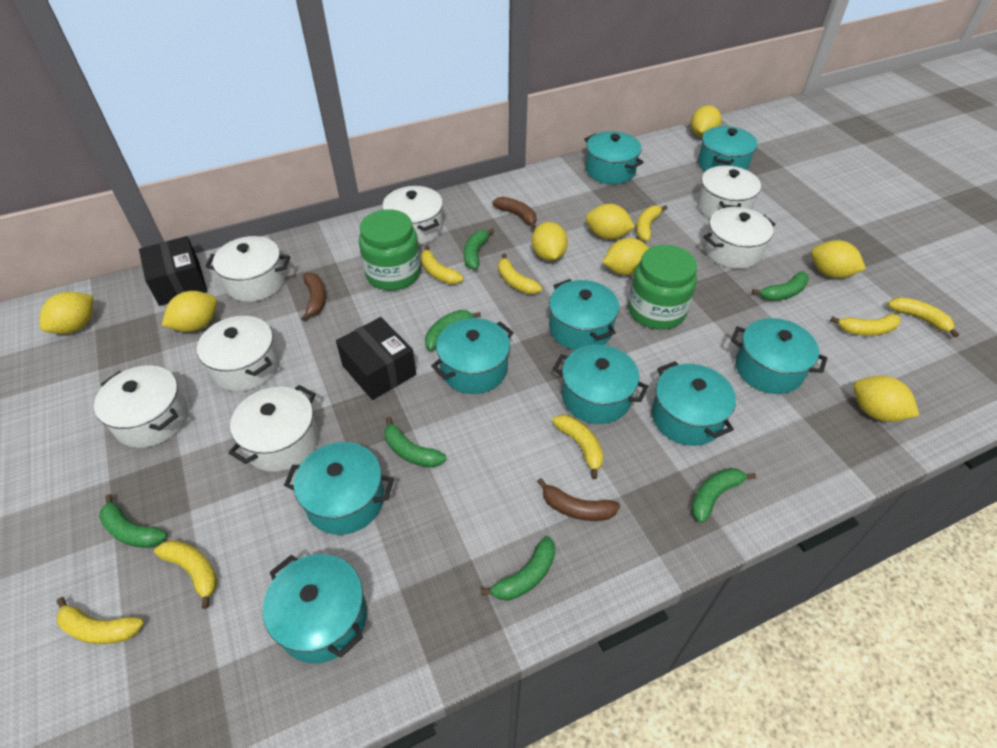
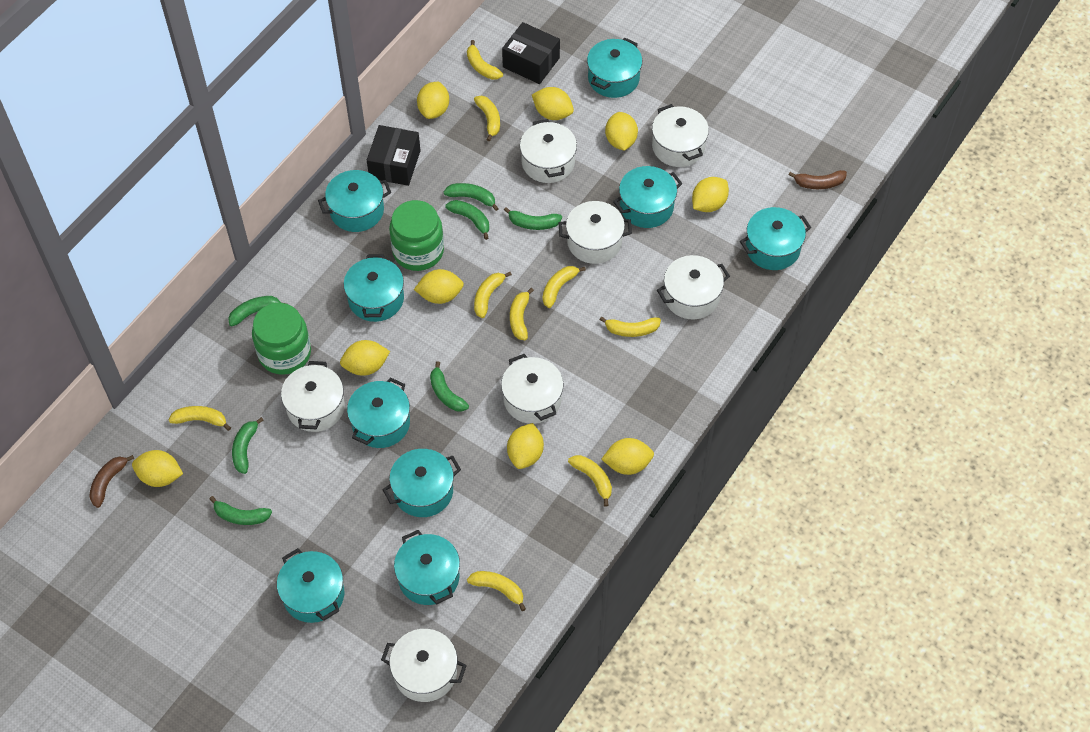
brown banana: [301,272,326,321] [493,197,536,229] [537,478,620,521] = 3 -> [89,455,134,508] [788,170,847,189] = 2
yellow banana: [56,597,144,644] [154,540,217,609] [420,245,463,284] [498,253,542,294] [552,415,604,479] [636,205,668,241] [830,314,901,336] [887,297,959,338] = 8 -> [169,406,231,431] [467,40,503,80] [467,571,526,611] [474,96,500,141] [474,272,512,318] [510,288,534,340] [543,266,586,308] [568,455,612,506] [599,316,661,337] = 9
yellow lemon: [39,292,93,334] [162,291,217,332] [532,222,568,261] [586,204,635,240] [602,238,649,275] [691,105,722,138] [811,240,866,278] [853,376,919,422] = 8 -> [132,450,183,487] [340,340,390,376] [414,269,464,304] [417,82,449,119] [507,423,544,469] [532,87,574,120] [602,438,654,475] [605,112,638,151] [692,177,729,212] = 9

